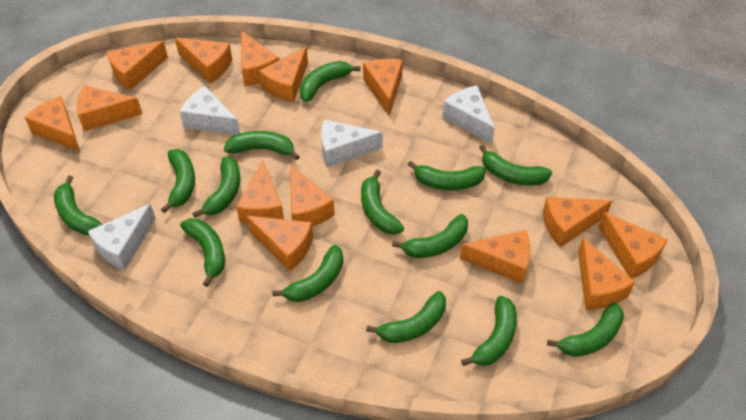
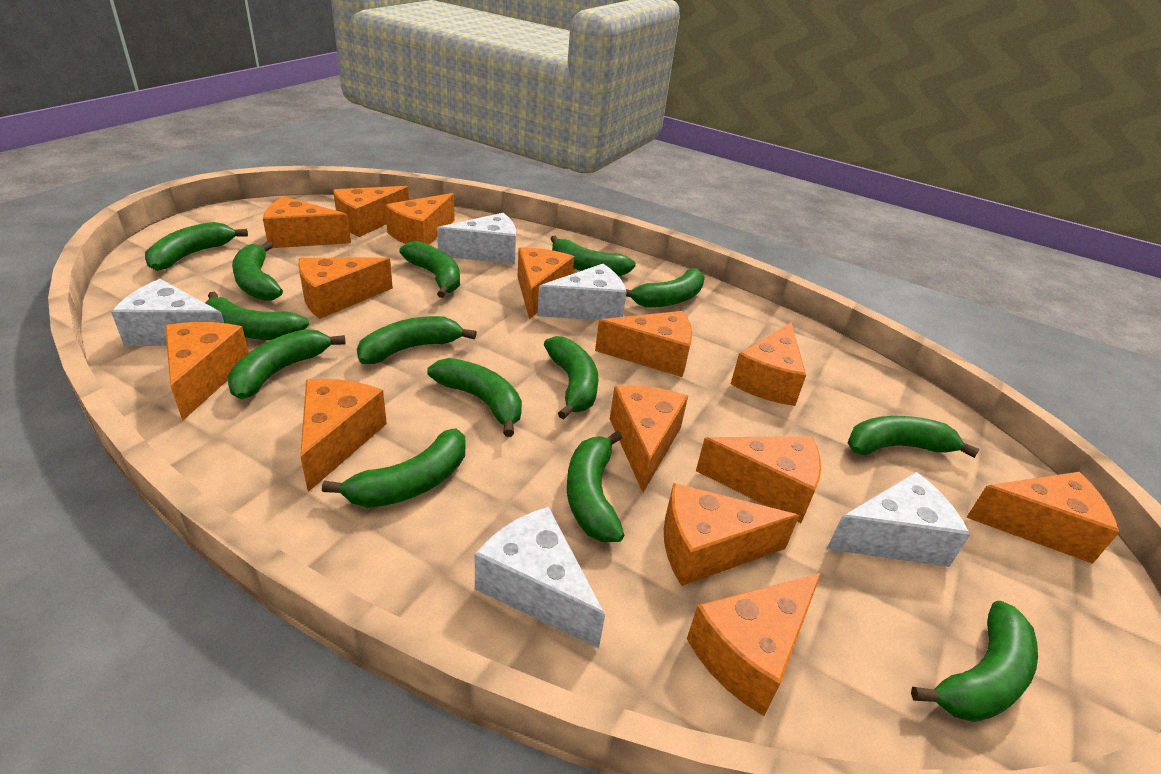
white cheese: [88,204,156,270] [179,86,240,135] [321,119,383,167] [442,86,495,144] = 4 -> [111,279,224,346] [437,213,516,264] [475,507,605,649] [537,264,627,320] [827,472,970,567] = 5

